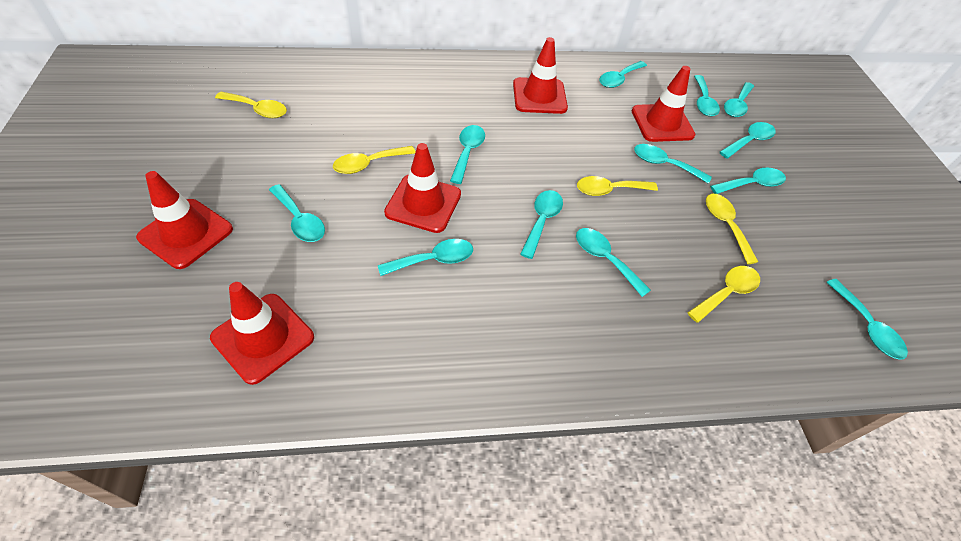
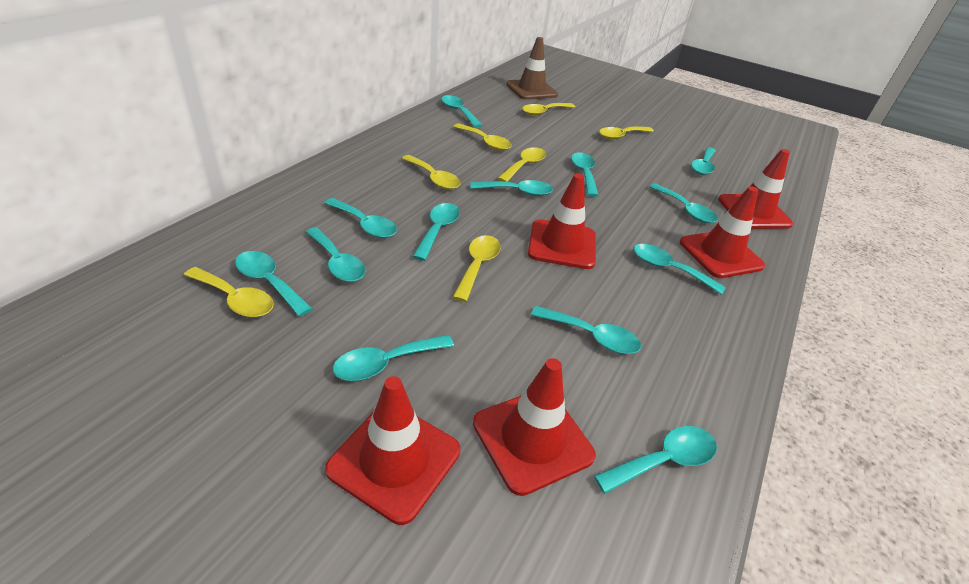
brown traffic cone: none = 0 -> [506,37,558,100] = 1
turquoise spoon: [269,184,325,242] [378,239,473,276] [450,125,485,184] [520,190,563,259] [576,228,651,297] [599,61,647,88] [634,144,712,184] [694,75,720,116] [710,167,786,194] [720,122,776,158] [724,82,754,117] [826,279,908,360] = 12 -> [235,251,313,317] [306,227,366,282] [324,198,397,238] [333,335,454,381] [412,203,460,261] [441,95,482,128] [471,180,553,196] [531,306,641,354] [571,152,599,197] [594,426,717,494] [633,244,726,295] [649,183,718,223] [691,147,716,175] = 13
yellow spoon: [215,92,287,118] [333,146,416,174] [577,176,658,196] [687,266,760,323] [706,194,758,264] = 5 -> [184,267,274,317] [402,155,461,189] [453,123,512,151] [453,235,501,302] [497,147,546,182] [522,103,575,115] [599,127,654,139] = 7

